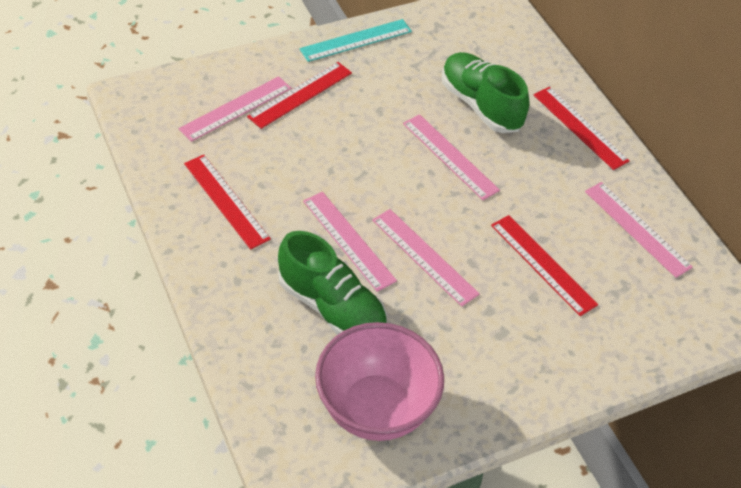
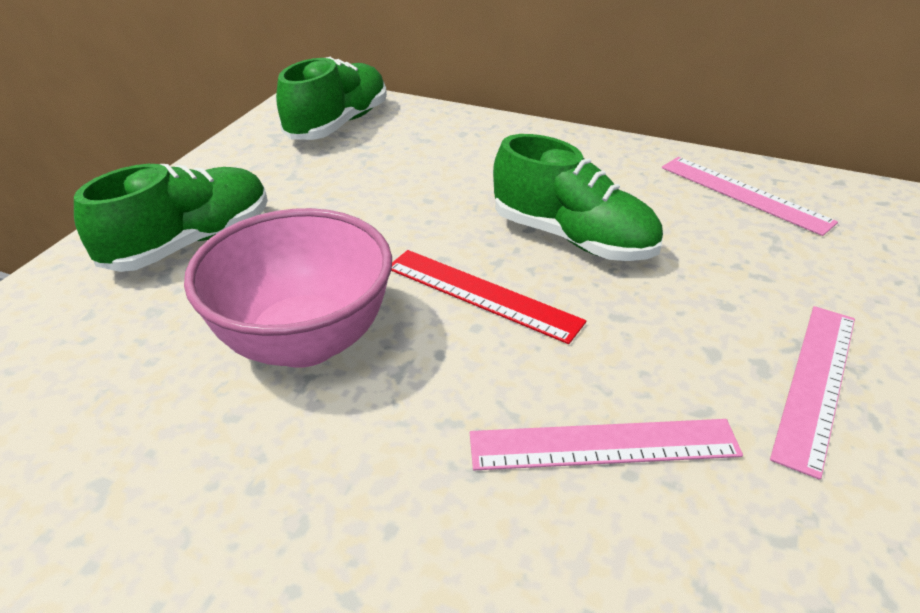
green shoe: [278,231,387,335] [442,52,529,133] = 2 -> [74,164,268,272] [276,57,387,140] [493,134,663,261] = 3
pink ruler: [179,76,291,142] [303,192,397,292] [372,209,480,307] [403,114,500,200] [585,182,693,278] = 5 -> [470,419,743,470] [662,157,838,236] [770,306,855,480] = 3
red ruler: [184,155,271,249] [247,62,352,129] [491,215,598,316] [533,87,630,170] = 4 -> [391,250,586,344] = 1
turquoise ruler: [299,19,412,62] = 1 -> none = 0

